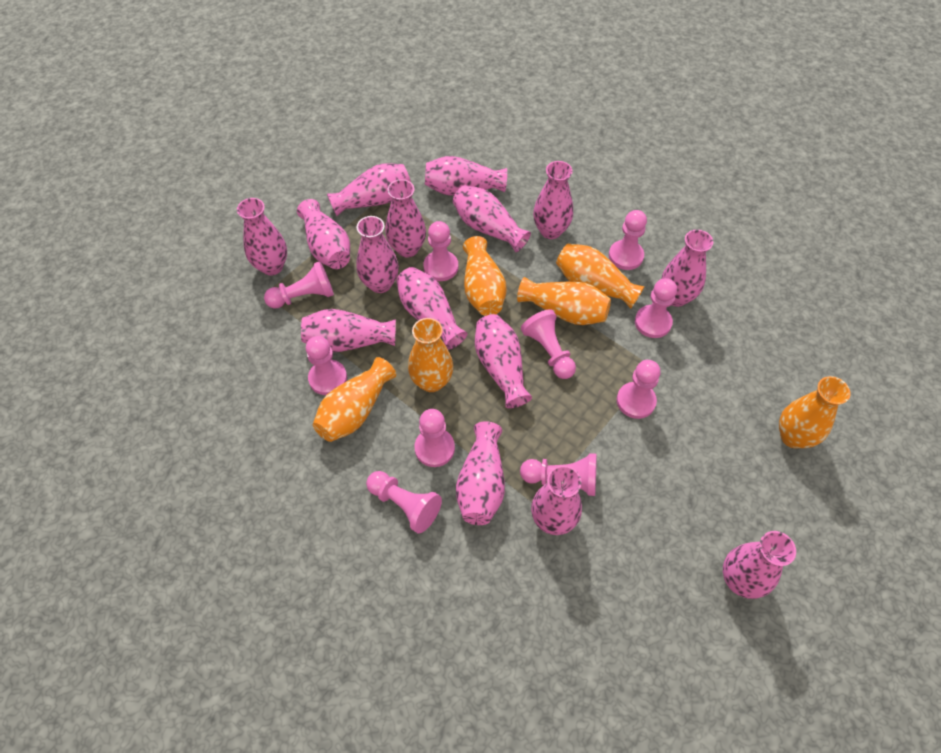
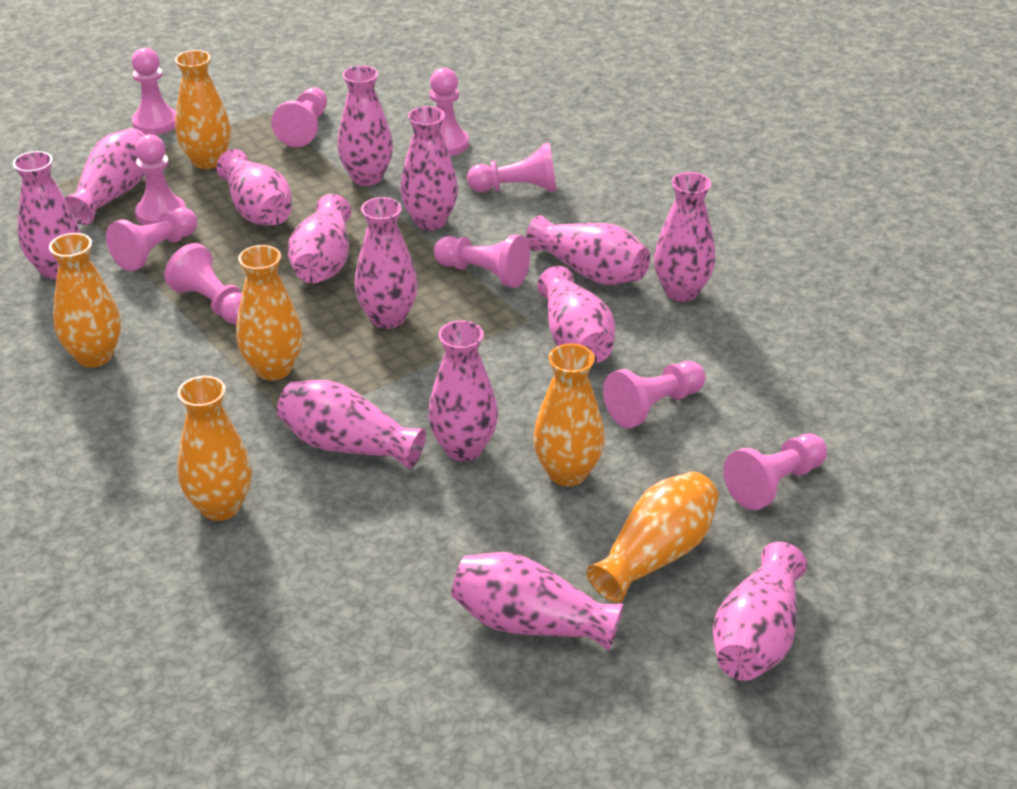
pink vase: [237,198,287,276] [297,199,350,269] [301,309,396,352] [327,163,411,216] [356,216,399,293] [385,179,426,257] [396,267,468,350] [425,156,507,196] [453,185,531,252] [456,421,505,525] [475,314,532,408] [531,465,582,535] [533,161,573,239] [661,230,713,307] [723,531,796,599] = 15 -> [13,151,81,279] [65,128,145,225] [216,149,292,225] [277,380,426,469] [288,194,351,283] [337,65,393,186] [355,197,418,329] [400,106,458,230] [428,320,498,462] [451,552,624,651] [526,216,650,285] [537,266,615,364] [654,172,716,302] [713,542,807,681] = 14

